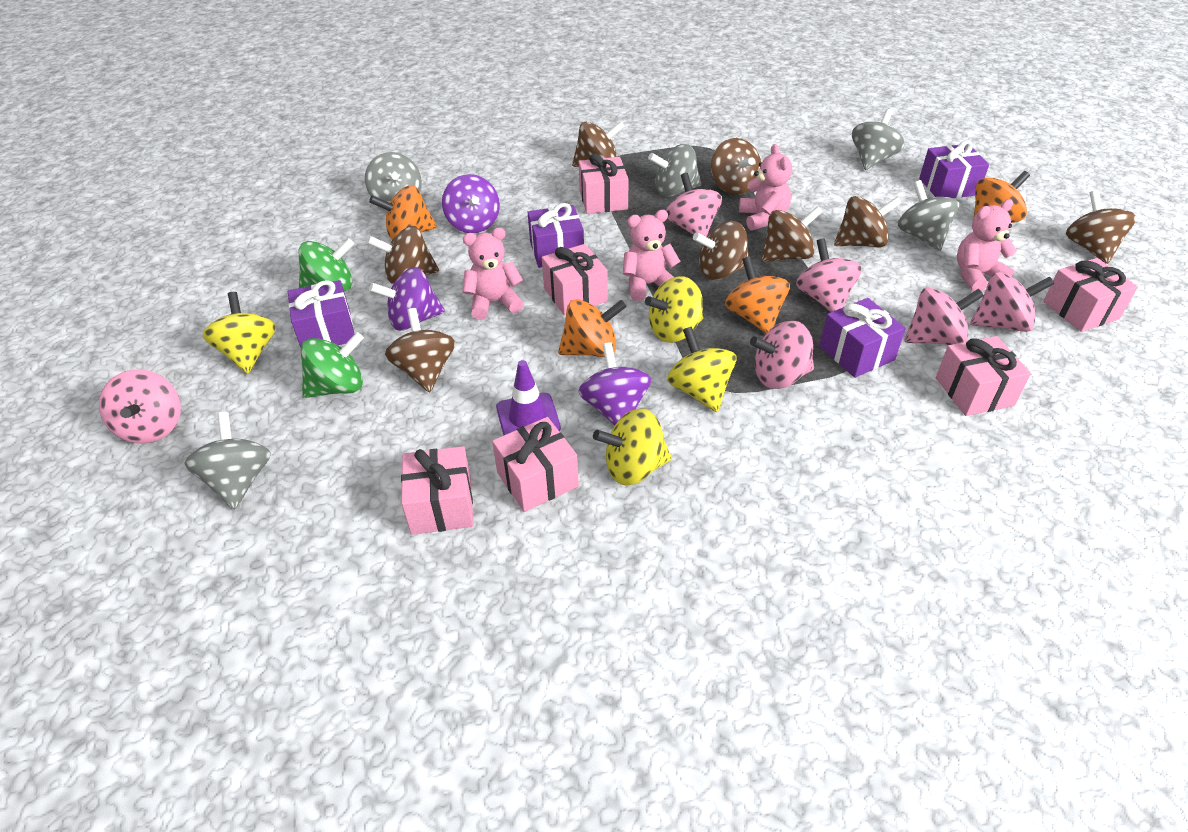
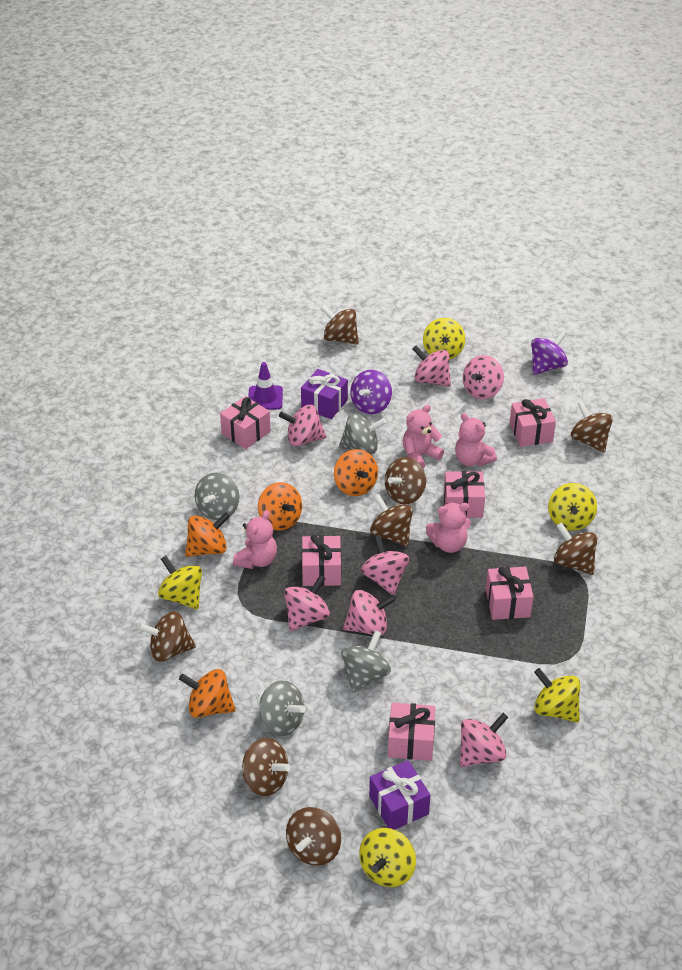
green spinning top: [299,238,354,292] [301,332,364,398] = 2 -> none = 0
grey spinning top: [184,412,271,510] [365,152,422,203] [648,144,701,197] [852,109,904,170] [898,180,959,251] = 5 -> [195,473,240,520] [259,680,306,736] [339,413,386,454] [341,630,391,693] = 4
pink spinning top: [99,369,181,444] [666,173,722,237] [750,321,814,389] [796,238,862,312] [905,288,984,345] [970,272,1054,332] = 6 -> [279,405,326,446] [284,575,330,631] [343,590,396,636] [361,535,409,595] [413,345,451,387] [459,713,508,767] [463,355,504,399] = 7
purple gift: [288,280,354,347] [528,203,584,268] [820,298,906,378] [919,140,989,198] = 4 -> [301,369,348,419] [369,760,430,830] = 2
purple spinning top: [369,267,445,331] [442,174,500,233] [578,342,651,426] = 3 -> [350,370,392,414] [531,330,568,375] = 2
yellow spinning top: [203,292,276,374] [593,408,672,485] [645,276,703,343] [667,327,736,412] = 4 -> [158,556,202,609] [359,828,416,887] [423,318,465,360] [534,668,580,723] [548,483,597,531] = 5

